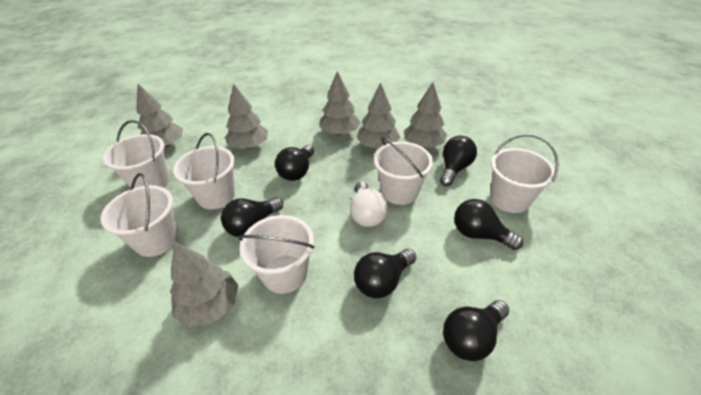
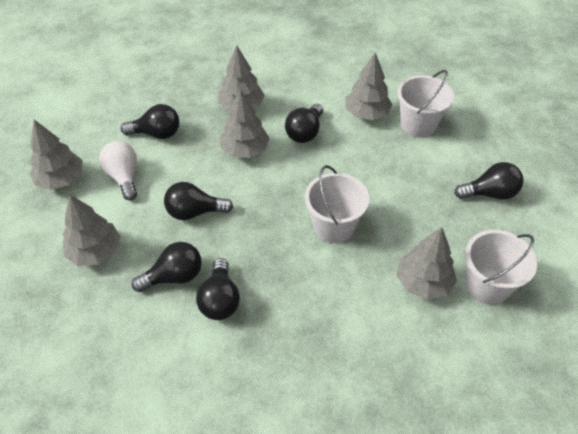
white bucket: [101,173,178,257] [103,120,169,188] [173,133,235,210] [238,215,315,294] [374,137,433,205] [490,134,559,213] = 6 -> [305,165,370,243] [397,70,454,137] [465,230,537,305] = 3

